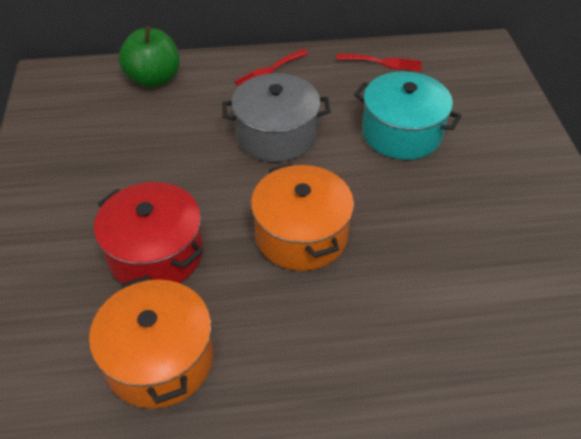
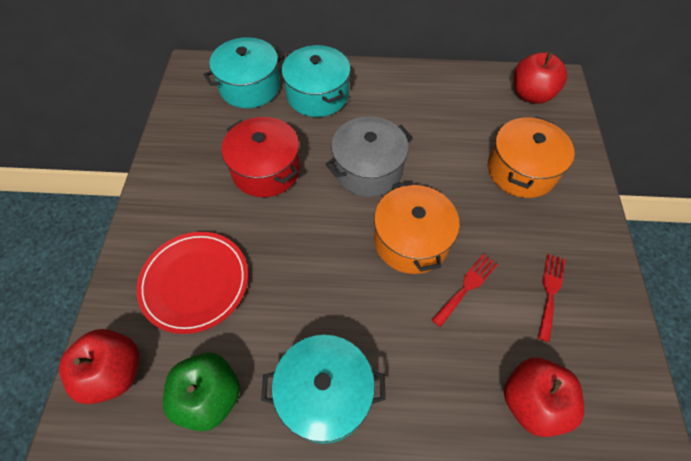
red apple: none = 0 -> [59,329,139,404] [504,358,584,437] [514,52,567,104] = 3
red plate: none = 0 -> [136,232,248,334] = 1
turquoise pot: [354,71,461,160] = 1 -> [203,37,285,108] [261,335,386,444] [281,45,351,117] = 3

